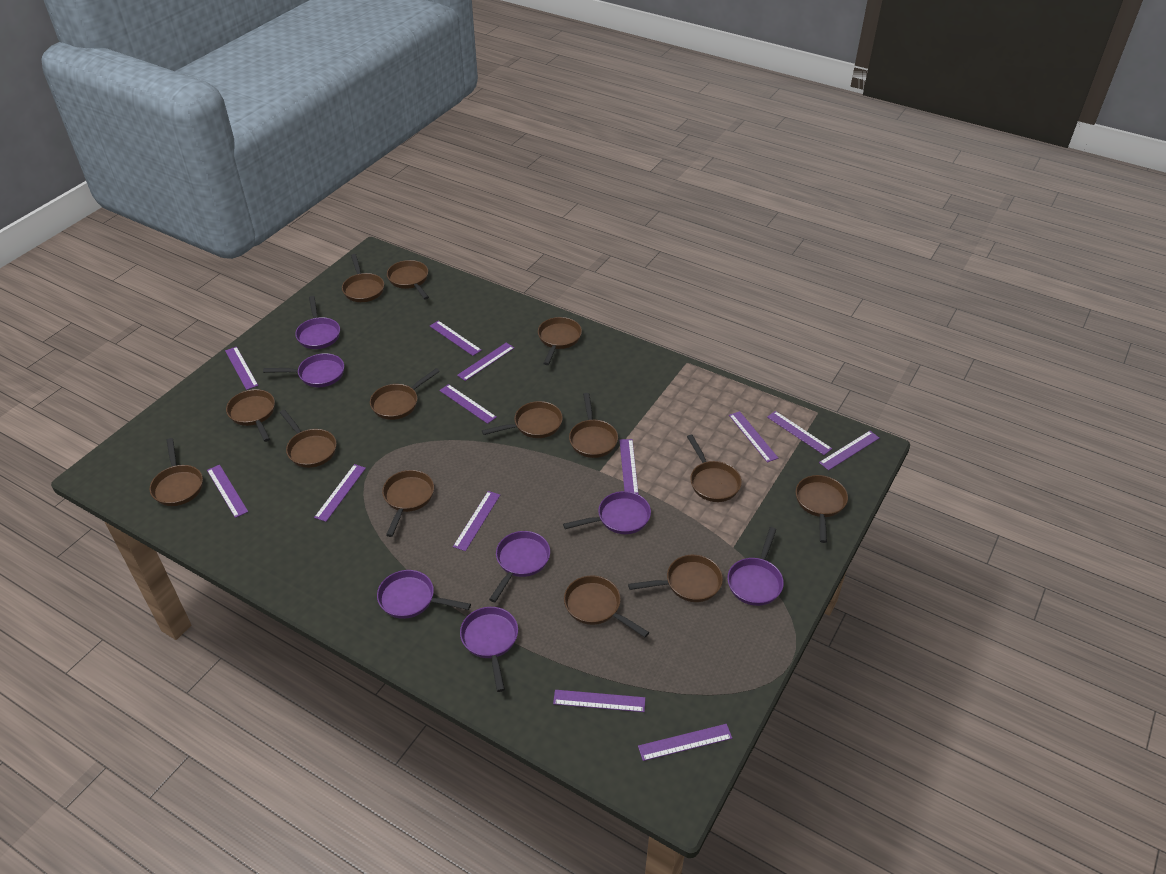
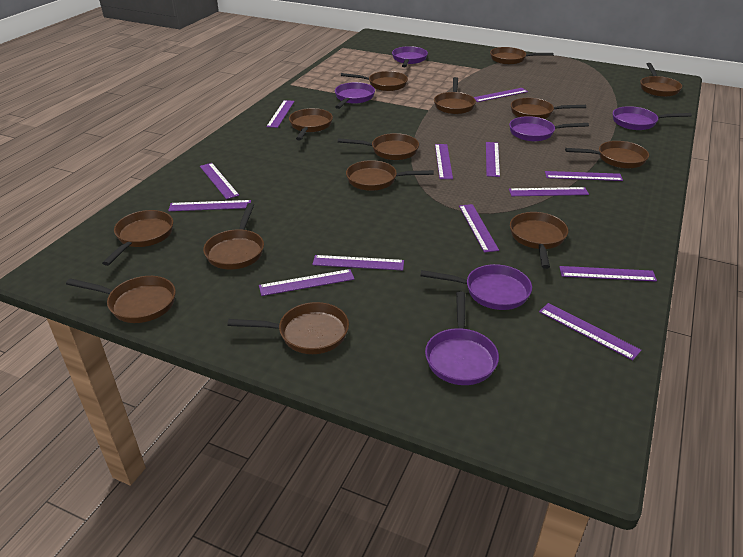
purple pan: [263,353,344,387] [295,296,340,349] [377,570,471,619] [460,607,518,692] [489,531,550,602] [563,491,651,534] [727,527,784,606] = 7 -> [335,82,375,109] [392,46,428,67] [420,264,532,310] [425,291,499,385] [509,116,589,141] [613,106,692,130] = 6

